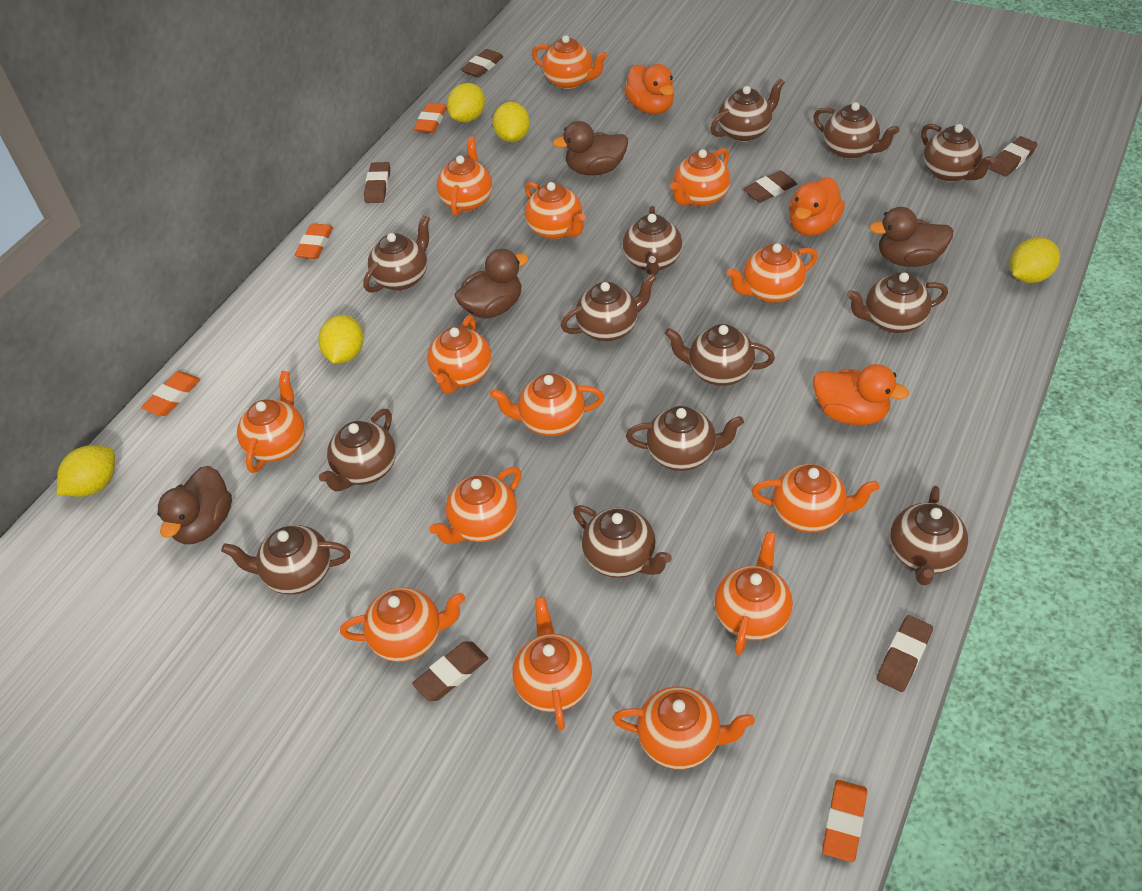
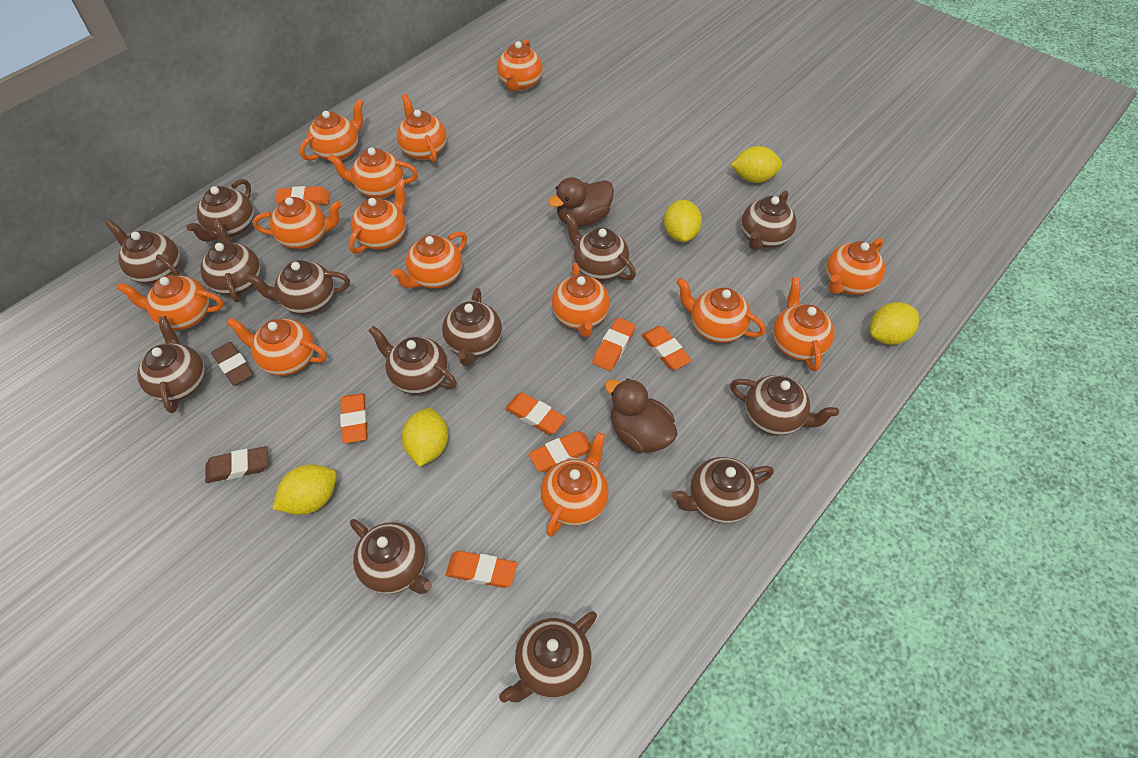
brown duck: [157,466,232,544] [454,249,529,319] [552,121,628,175] [869,207,953,267] = 4 -> [548,177,614,227] [605,379,678,453] = 2
brown eraser: [364,162,390,203] [412,642,488,701] [461,49,503,78] [743,171,797,203] [877,615,933,692] [989,136,1038,177] = 6 -> [205,446,268,483] [211,342,254,386] = 2
orange duck: [624,64,674,114] [789,177,845,236] [813,364,909,425] = 3 -> none = 0
orange eraser: [141,371,201,416] [295,223,333,259] [414,103,447,133] [822,780,867,862] = 4 -> [275,186,330,205] [340,393,368,444] [446,551,517,588] [505,393,566,434] [528,431,592,472] [592,318,636,371] [641,326,692,370] = 7

